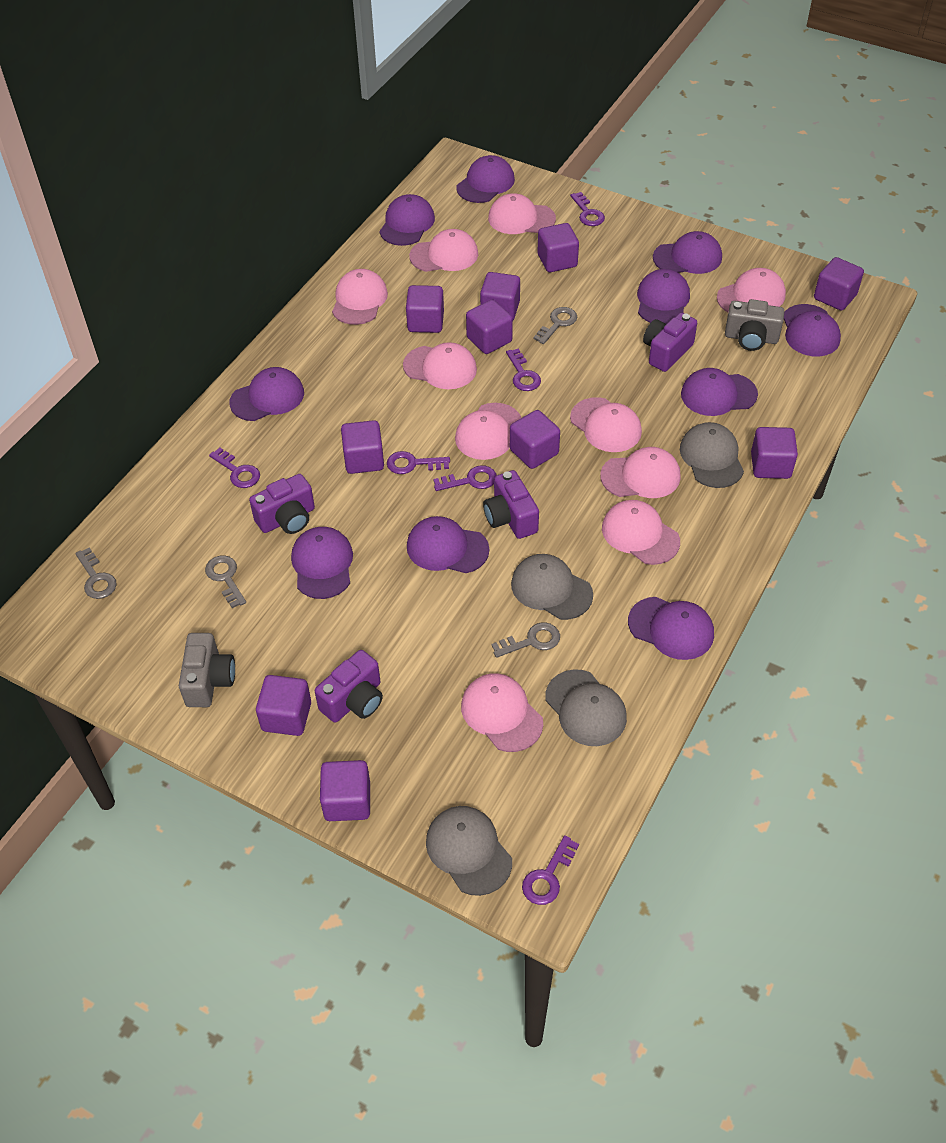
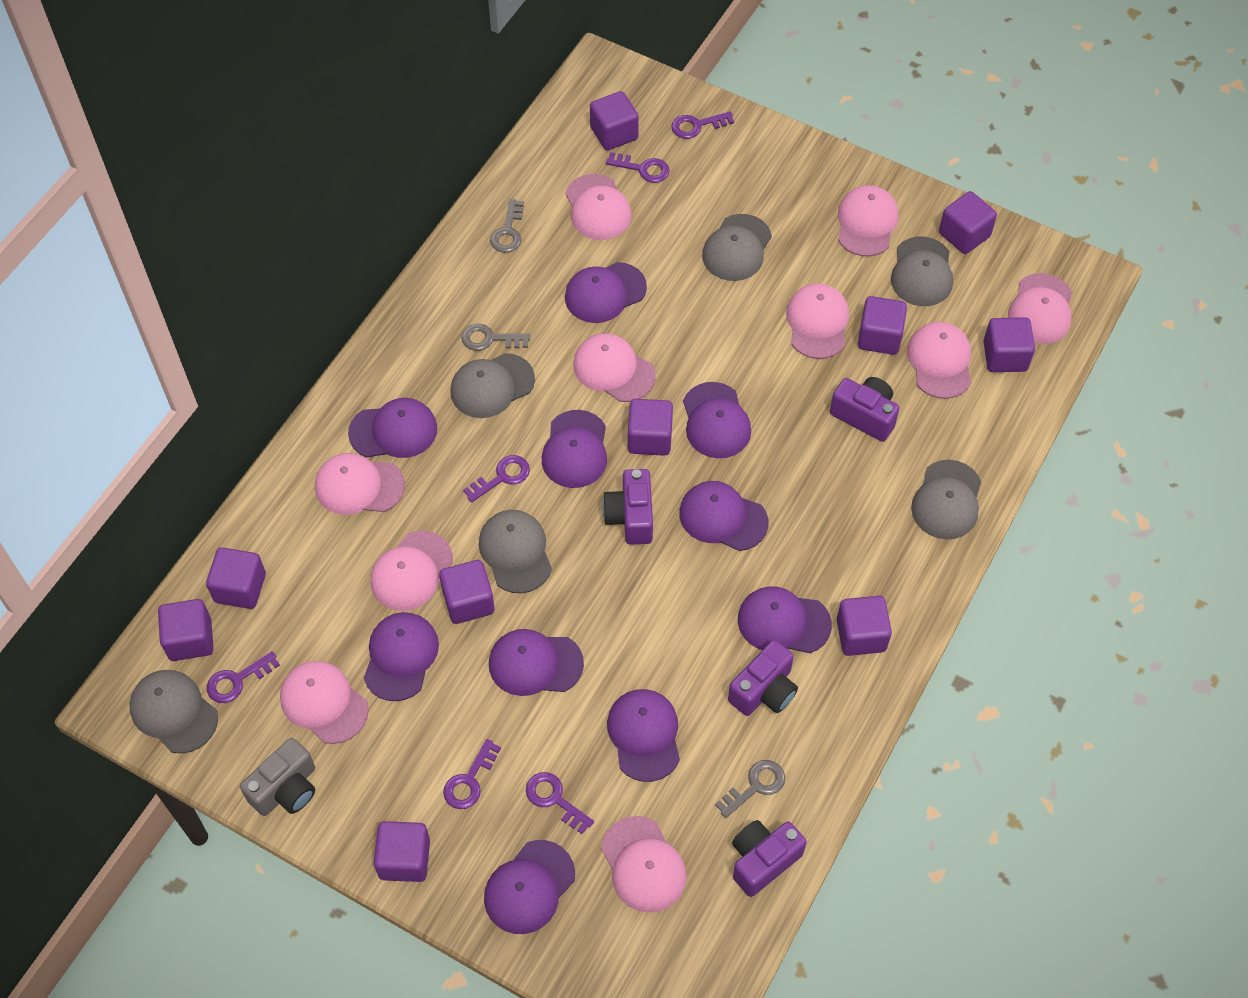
grey camera: [179,633,235,707] [725,299,785,351] = 2 -> [240,738,315,816] = 1
grey cap: [426,806,512,896] [511,554,593,620] [545,669,627,746] [680,422,744,488] = 4 -> [129,670,218,753] [450,353,535,418] [479,510,552,593] [702,214,772,281] [891,236,953,306] [911,460,981,540] = 6
grey key: [75,548,117,599] [205,555,246,608] [491,622,560,658] [533,307,577,344] = 4 -> [461,324,530,351] [490,199,524,253] [715,760,785,818] = 3

